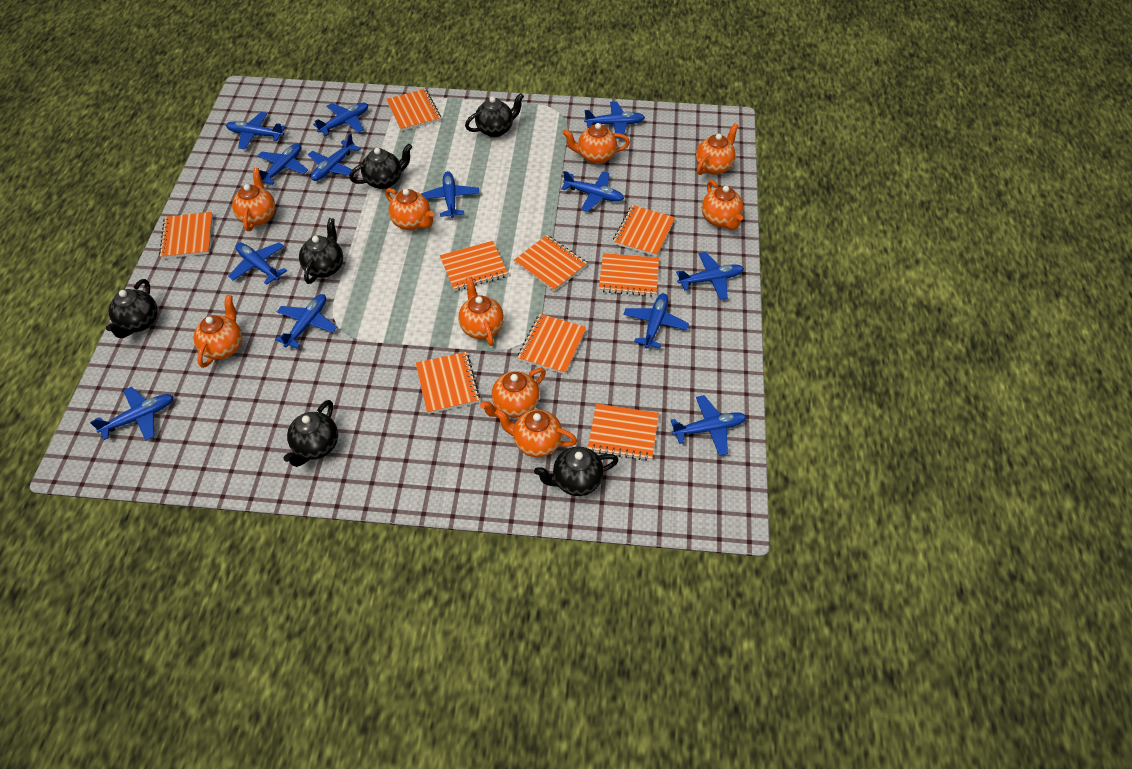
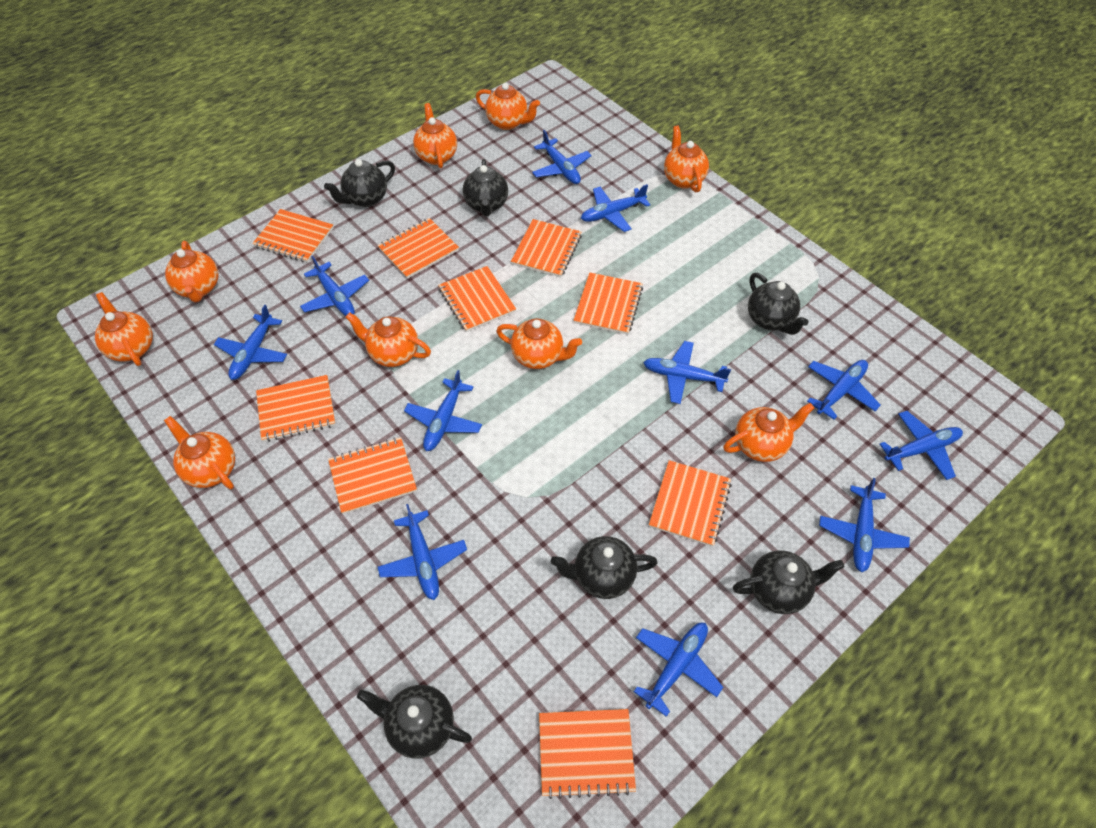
blue plane: [90,387,174,441] [226,112,286,149] [228,242,287,285] [257,143,308,185] [275,294,337,349] [308,133,361,181] [313,103,368,136] [421,171,480,218] [561,171,624,212] [584,101,645,139] [623,293,689,349] [671,395,747,456] [676,252,744,300] = 13 -> [214,305,287,380] [300,255,369,316] [378,504,467,600] [404,370,482,451] [532,130,592,184] [581,184,650,232] [634,623,723,717] [643,341,731,404] [807,360,881,420] [819,478,910,573] [880,411,963,480] = 11

